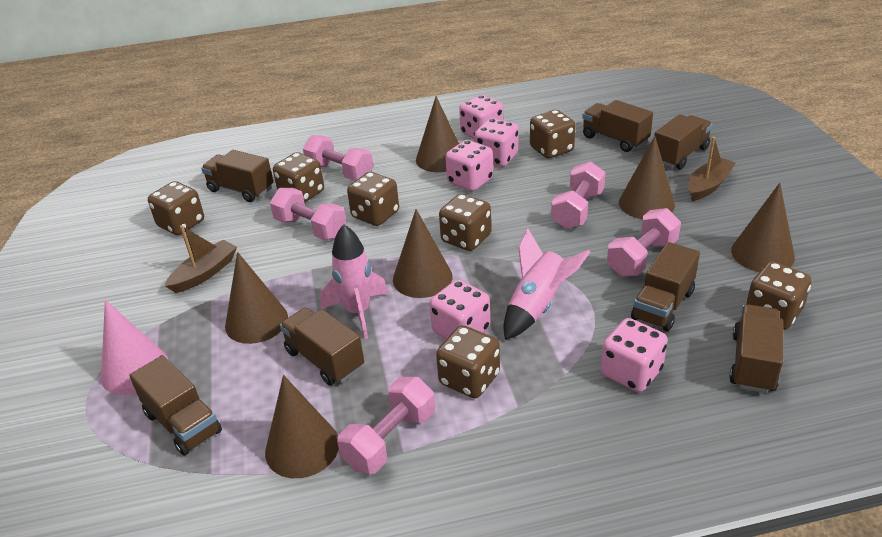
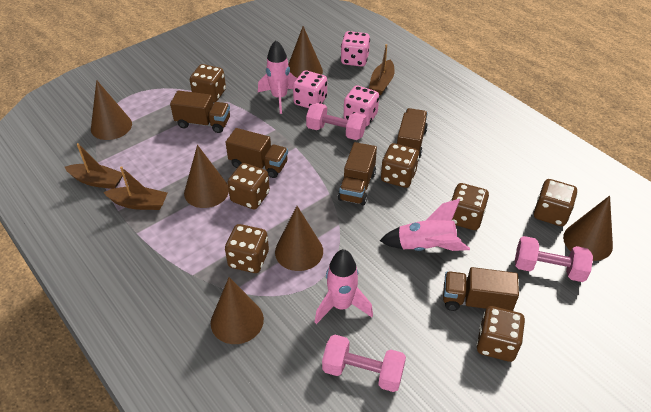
brown boat: [165,225,237,293] [688,137,736,201] = 2 -> [65,143,123,189] [103,166,167,210] [369,44,395,95] = 3
brown truck: [129,355,222,456] [201,150,273,202] [280,308,364,386] [582,100,653,152] [631,242,700,331] [654,114,712,169] [729,304,783,393] = 7 -> [170,90,230,133] [226,128,288,178] [338,142,377,205] [397,108,428,158] [443,267,519,311] = 5
pink cone: [101,300,168,395] = 1 -> none = 0
pink dice: [430,280,490,339] [445,140,493,191] [459,95,503,139] [474,118,518,167] [601,318,668,392] = 5 -> [293,70,327,108] [341,31,370,67] [344,86,379,126] = 3
pink dumbbell: [270,188,347,240] [303,135,373,181] [337,377,435,474] [551,161,606,229] [607,208,681,276] = 5 -> [306,103,367,140] [322,335,406,392] [515,236,593,282] = 3
pink rocket: [320,224,388,339] [504,228,590,340] = 2 -> [258,40,297,114] [315,249,373,324] [380,199,470,251] = 3

